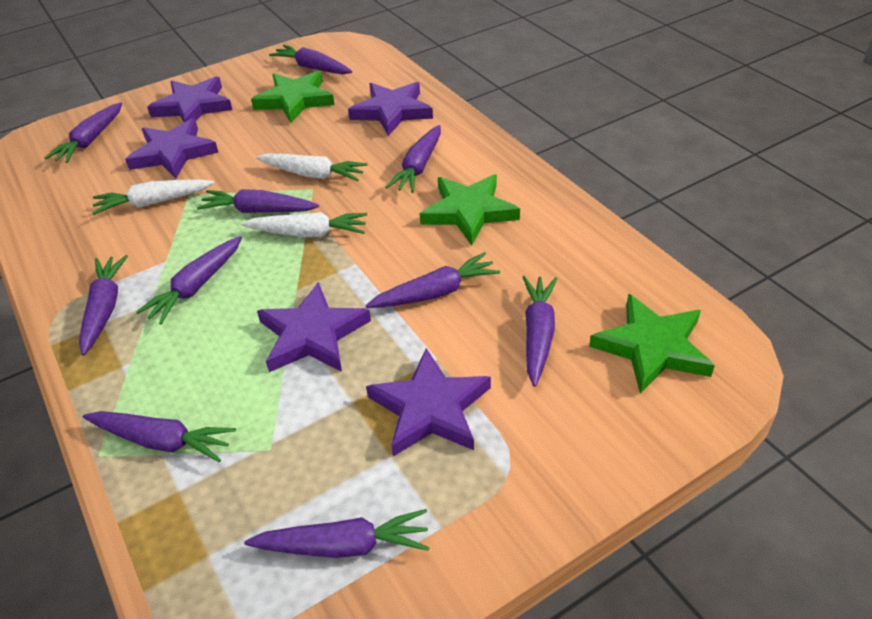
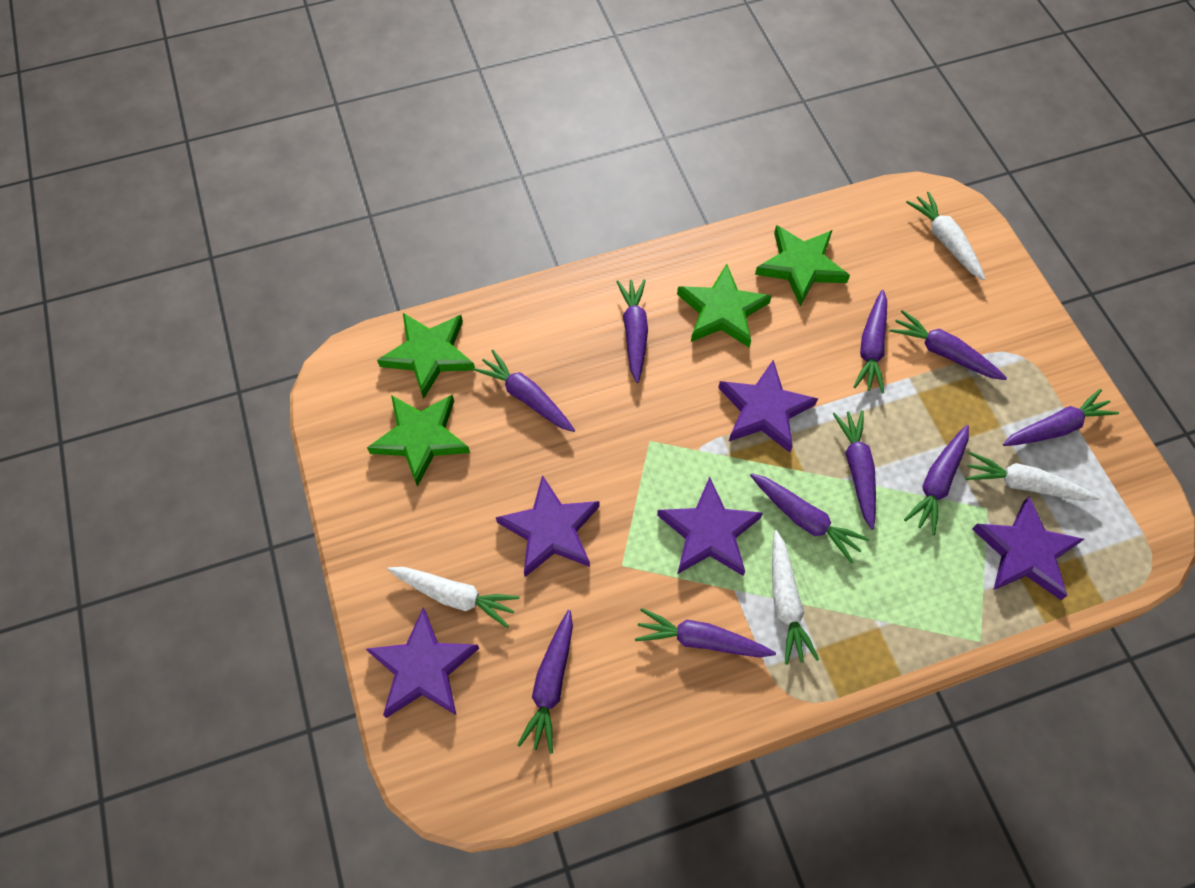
green star: [251,71,335,123] [420,174,520,245] [589,294,715,394] = 3 -> [367,395,470,487] [377,313,475,399] [677,264,772,348] [755,225,850,306] = 4
white carrot: [92,179,214,215] [241,212,367,237] [256,153,367,181] = 3 -> [388,567,520,628] [772,530,819,665] [906,192,985,280] [966,452,1100,501] = 4

